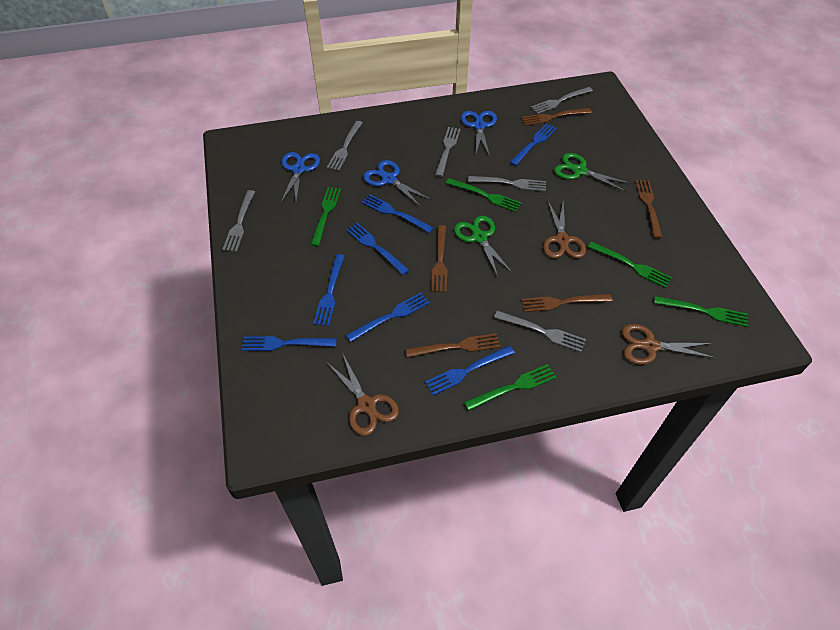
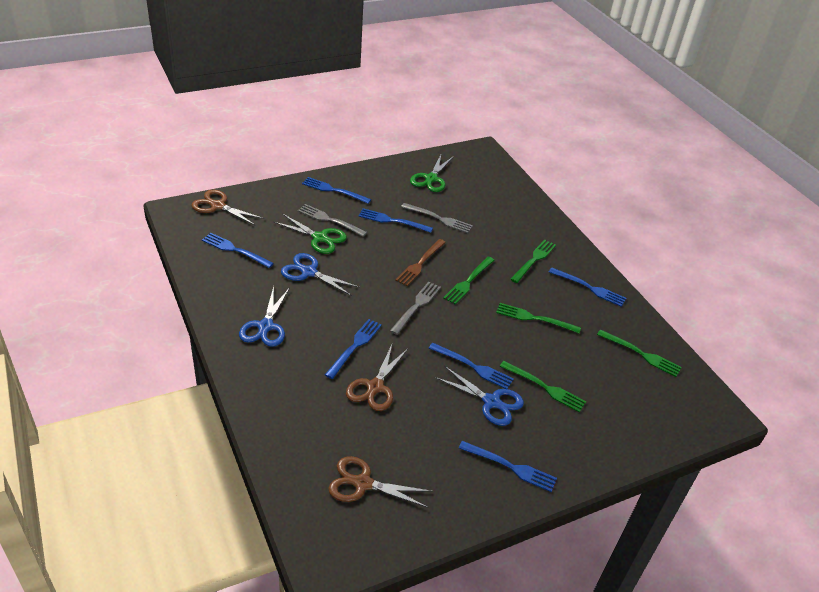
brown fork: [406,333,501,357] [431,225,447,292] [521,108,592,126] [522,294,612,312] [636,180,663,238] = 5 -> [395,239,446,286] = 1
grey fork: [222,190,255,252] [327,121,363,171] [435,127,461,177] [468,176,546,191] [494,311,586,352] [531,87,593,114] = 6 -> [298,204,367,237] [390,282,441,335] [401,203,473,233] = 3

